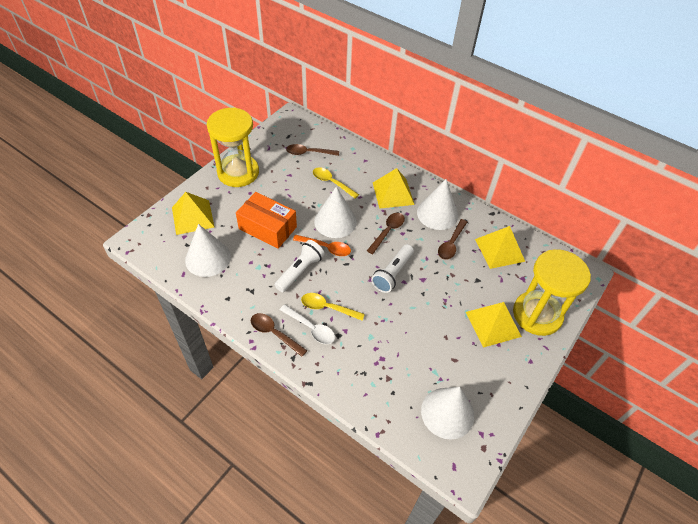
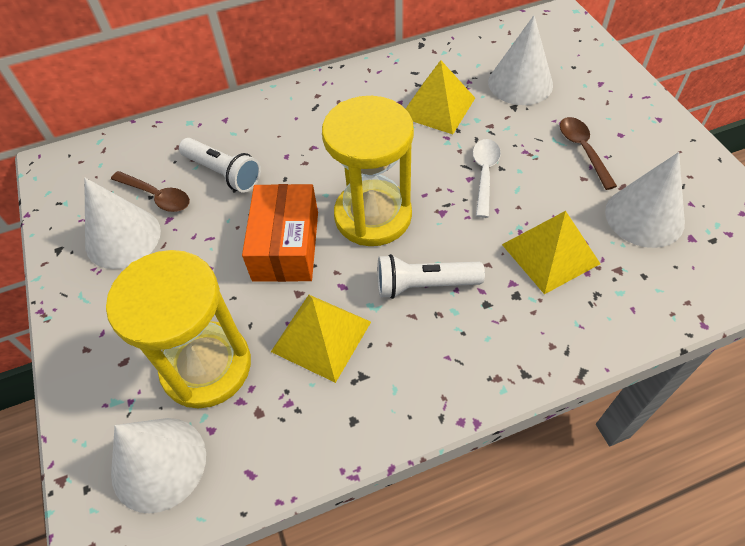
brown spoon: [251,313,307,357] [286,144,339,156] [367,213,405,254] [438,219,467,260] = 4 -> [111,171,190,212] [560,117,617,190] = 2
orange spoon: [293,235,351,256] = 1 -> none = 0
yellow pyramid: [172,192,214,235] [373,168,415,209] [466,302,522,348] [475,226,525,269] = 4 -> [271,295,371,383] [406,60,475,134] [502,211,600,294] = 3
yellow spoon: [301,293,365,321] [313,167,359,199] = 2 -> none = 0

